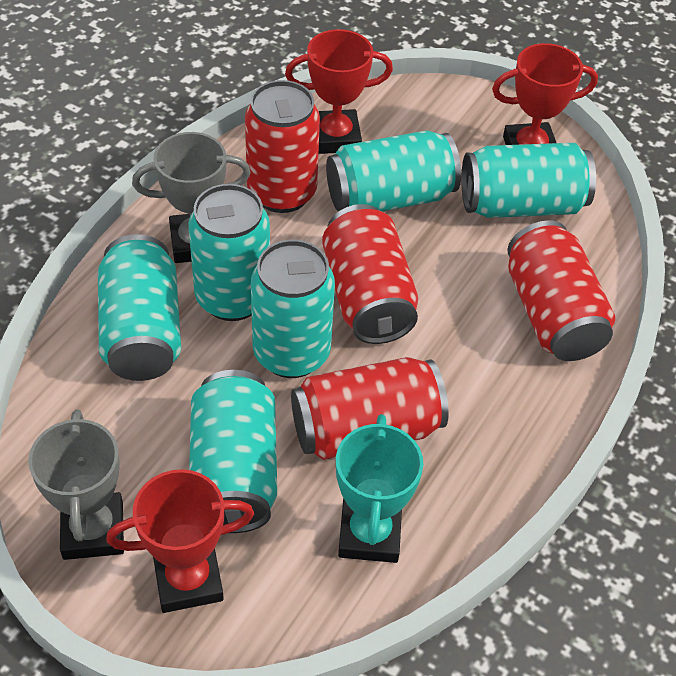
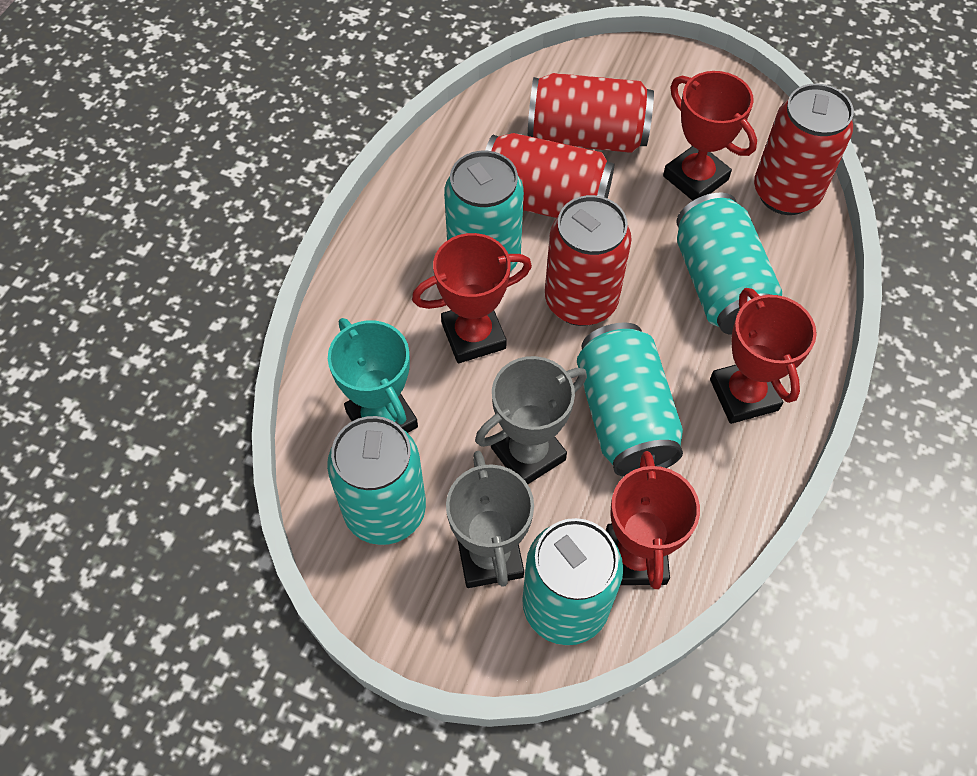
red trophy: [106,469,254,613] [285,29,393,154] [492,43,598,145] = 3 -> [412,233,532,363] [606,451,700,589] [663,71,757,201] [710,288,817,424] = 4
turquoise can: [98,234,181,381] [188,184,270,321] [189,370,277,533] [251,240,335,378] [326,130,461,212] [462,143,596,218] = 6 -> [327,416,426,545] [444,151,524,272] [522,518,623,645] [577,322,683,477] [676,193,782,335] = 5

